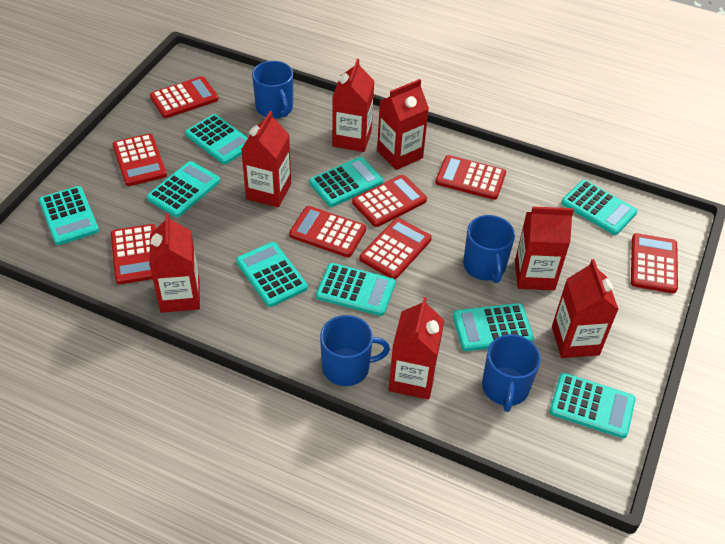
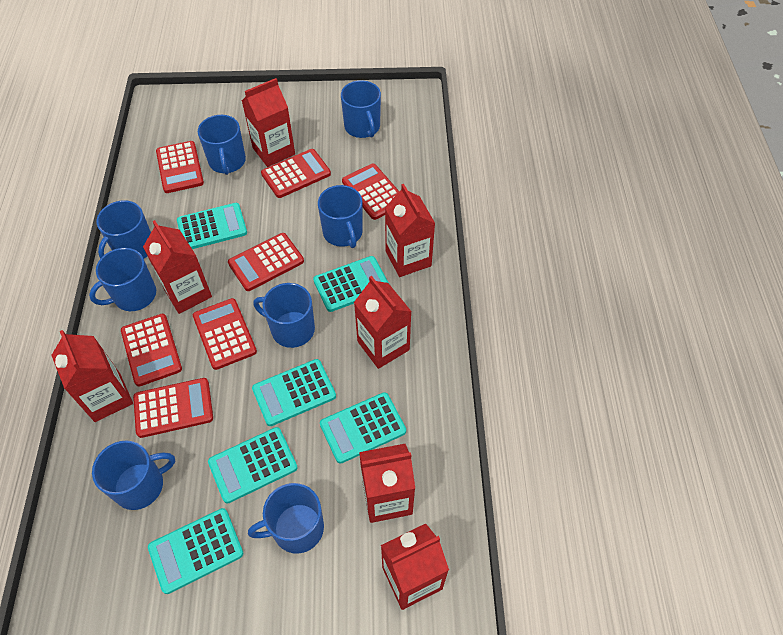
blue mug: [252,61,293,119] [320,315,390,386] [463,215,515,283] [482,334,541,412] = 4 -> [89,248,156,311] [92,440,175,510] [97,200,151,259] [198,115,246,175] [248,483,324,554] [253,283,315,348] [318,185,363,248] [341,80,381,138] = 8
red calculator: [111,224,156,284] [113,134,167,186] [150,76,218,118] [289,206,366,257] [352,175,427,227] [360,218,432,279] [435,155,506,200] [631,233,678,293] = 8 -> [121,314,182,387] [133,378,213,438] [156,141,204,193] [193,298,257,370] [228,233,304,291] [261,149,331,198] [342,164,400,220] = 7
turquoise calculator: [39,186,99,245] [147,161,220,217] [185,114,248,164] [236,242,308,307] [309,157,383,207] [316,263,395,316] [453,303,534,351] [550,373,636,438] [561,180,637,235] = 9 -> [148,508,243,594] [177,203,247,249] [208,427,298,503] [252,359,336,426] [313,256,389,312] [320,392,406,464] = 6

